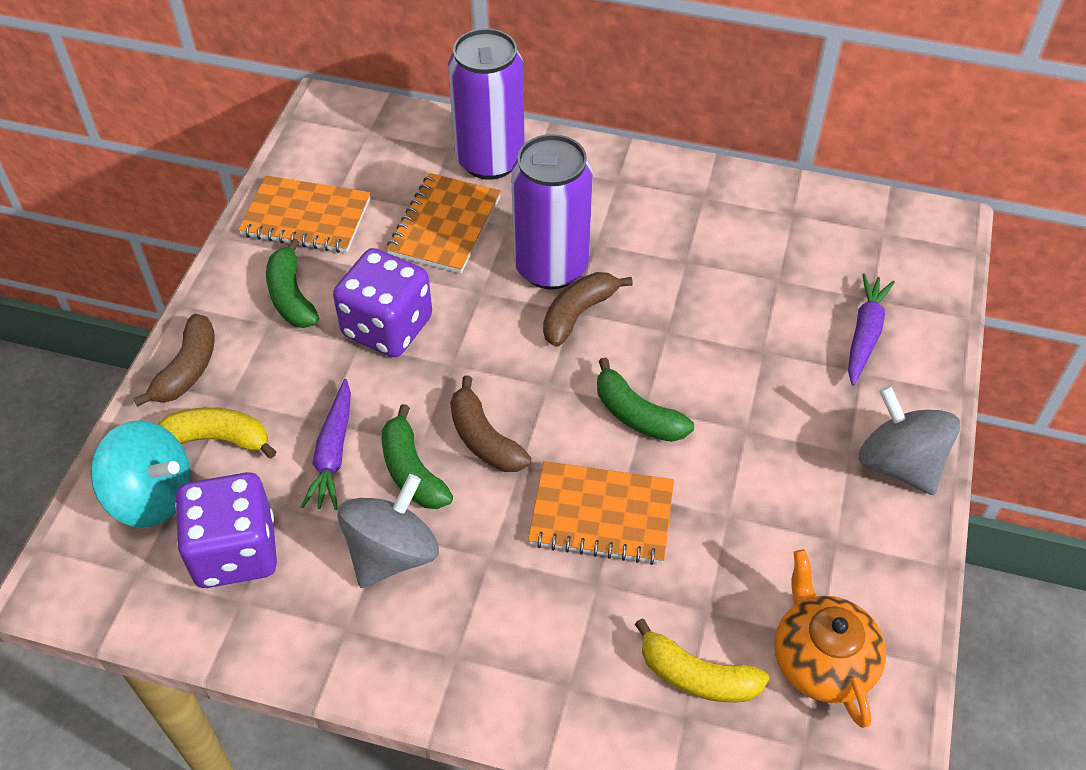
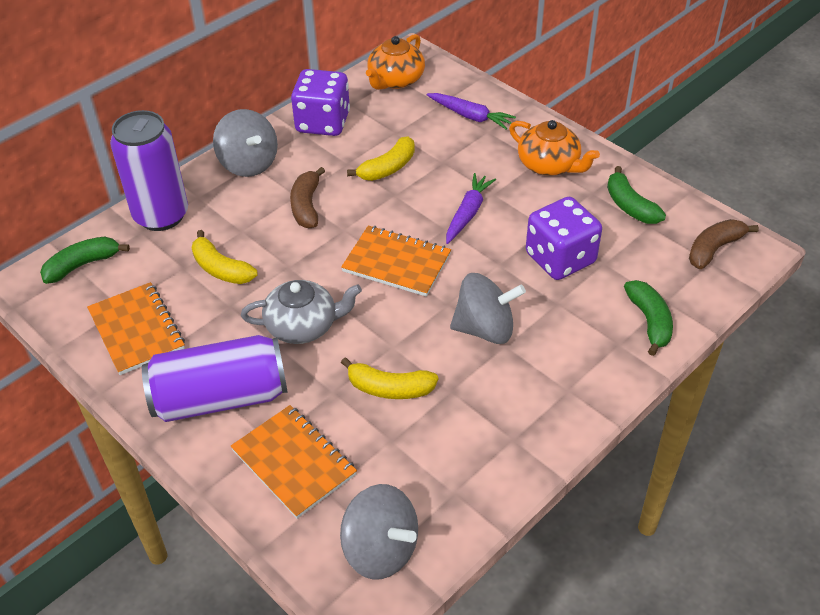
brown banana: [133,314,215,407] [450,375,531,472] [543,272,633,347] = 3 -> [290,167,325,228] [689,219,759,269] = 2
grey spinning top: [337,474,439,588] [859,386,960,495] = 2 -> [213,109,278,177] [340,484,418,580] [450,273,526,344] = 3
grey teapot: none = 0 -> [241,280,362,344] = 1
orange teapot: [774,549,886,728] = 1 -> [366,34,425,90] [509,120,600,176] = 2
turquoise spinning top: [91,420,191,528] = 1 -> none = 0
yellow banana: [158,407,276,459] [635,618,769,703] = 2 -> [192,230,258,284] [341,357,438,399] [347,136,415,181] = 3

